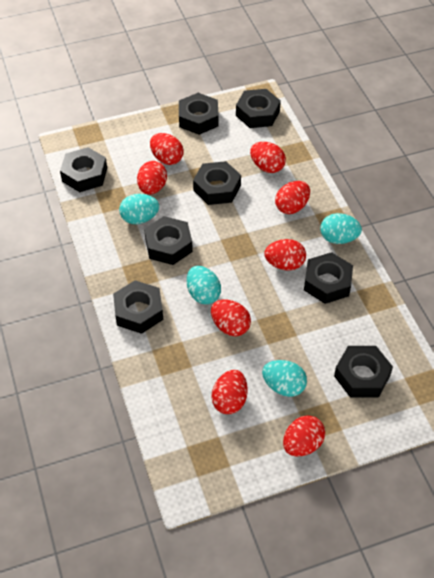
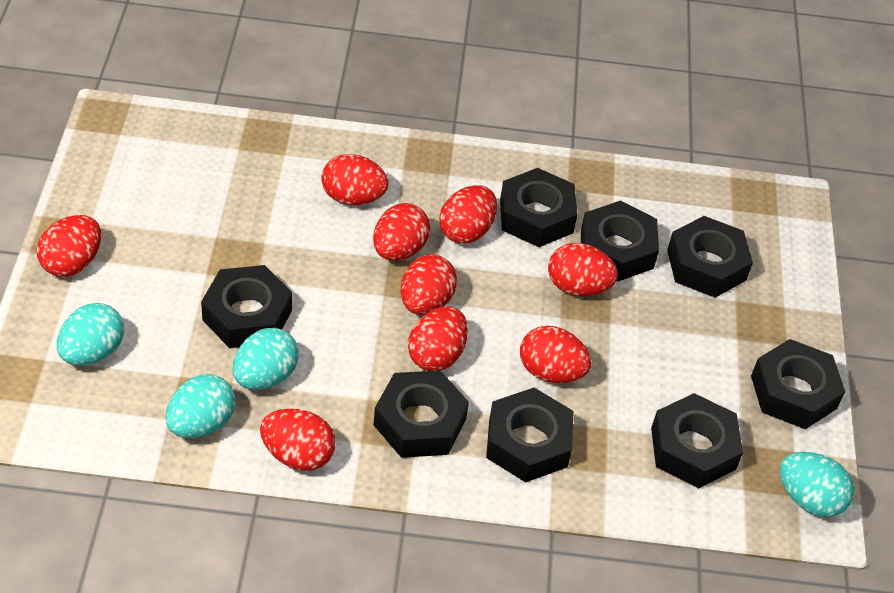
red egg: [137,161,167,195] [150,133,184,165] [211,299,251,336] [211,370,248,414] [250,142,286,173] [264,239,306,271] [275,181,310,214] [283,415,325,457] = 8 -> [37,215,101,277] [260,409,335,471] [321,154,389,205] [373,203,430,261] [400,254,457,315] [408,306,468,371] [439,185,497,244] [520,326,592,383] [548,243,618,296] = 9

